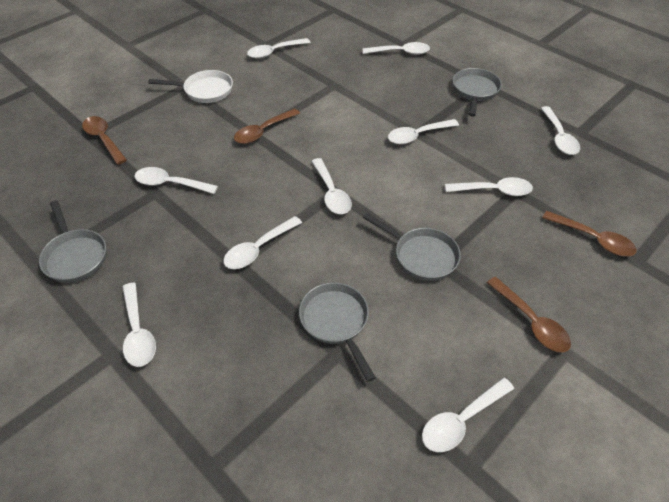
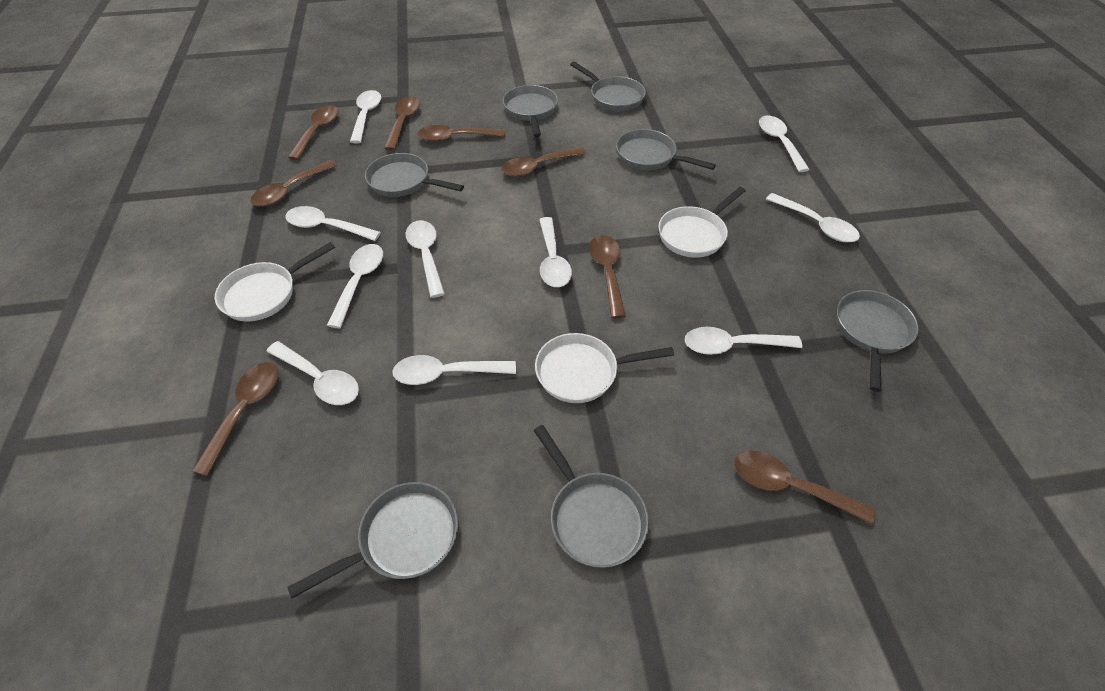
brown spoon: [82,116,127,165] [234,108,300,144] [487,277,571,352] [542,211,637,256] = 4 -> [193,362,279,476] [250,160,337,207] [288,105,339,160] [384,96,420,150] [418,125,505,142] [501,147,586,177] [589,235,626,318] [734,451,876,525] = 8
grey pan: [39,200,106,283] [299,283,376,382] [363,213,461,281] [453,68,502,117] = 4 -> [287,482,458,598] [365,153,464,197] [503,85,558,137] [534,425,649,568] [570,61,646,111] [616,129,716,170] [836,290,919,392] = 7
white pan: [148,70,233,103] = 1 -> [215,242,335,322] [535,333,674,403] [658,187,746,258] = 3

